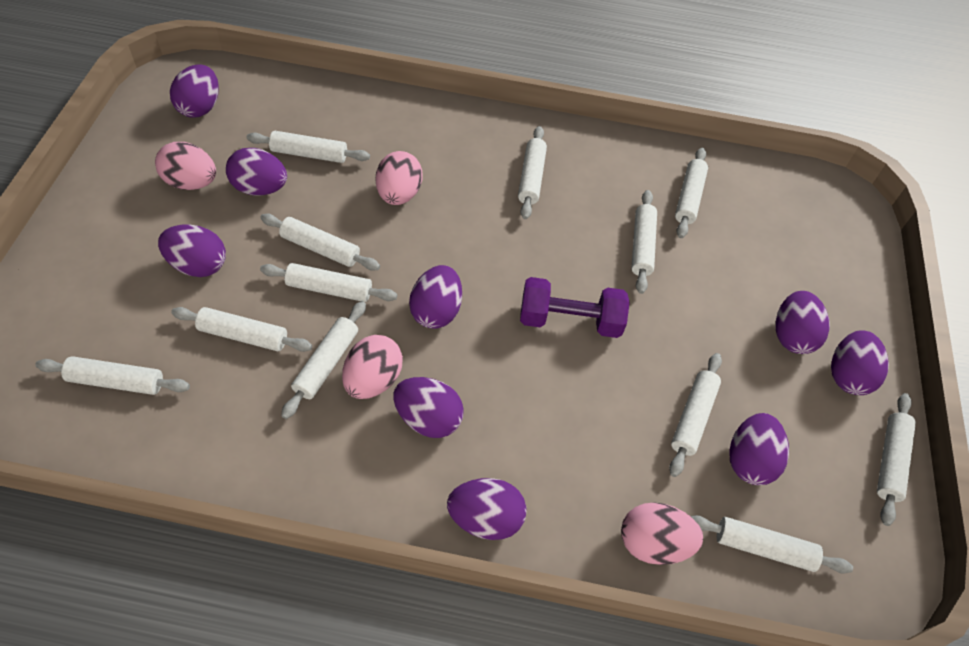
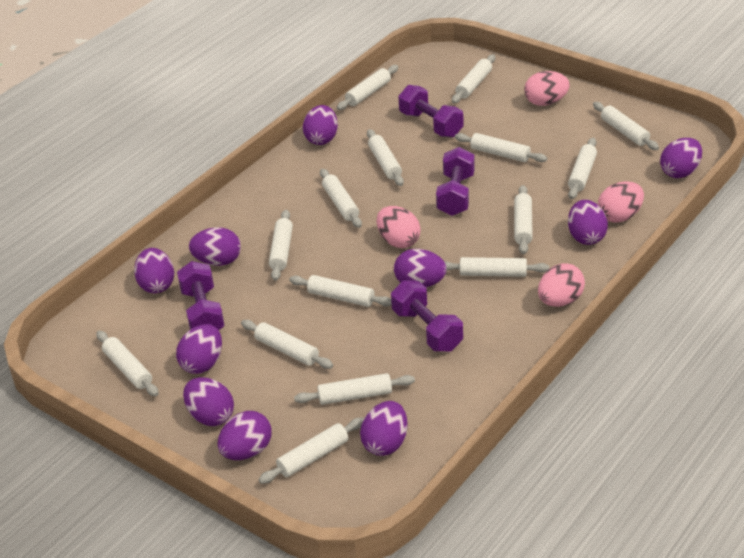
purple dumbbell: [520,277,630,338] = 1 -> [177,261,225,330] [391,280,463,351] [398,85,464,138] [436,147,475,216] = 4
purple egg: [158,224,226,277] [170,65,219,118] [226,148,287,195] [393,377,464,438] [409,265,462,329] [447,478,527,540] [729,413,789,485] [775,291,830,354] [831,330,889,395] = 9 -> [134,248,174,293] [176,324,222,374] [183,377,234,426] [189,227,241,266] [218,411,271,460] [303,105,338,145] [360,401,407,456] [394,249,447,287] [568,200,608,245] [660,138,702,178] = 10
white rolling pin: [35,356,190,395] [171,307,312,352] [247,131,370,163] [260,214,380,271] [260,263,397,302] [281,301,366,419] [518,126,547,219] [631,190,657,294] [669,353,722,477] [675,148,708,238] [691,515,853,574] [877,393,916,526] = 12 -> [96,331,159,396] [241,320,333,369] [259,418,364,484] [269,210,293,281] [289,275,392,307] [294,373,415,405] [320,169,362,228] [337,65,398,110] [367,129,404,186] [444,257,549,277] [452,54,495,104] [455,133,547,162] [514,185,533,254] [568,138,597,199] [593,102,659,150] = 15

